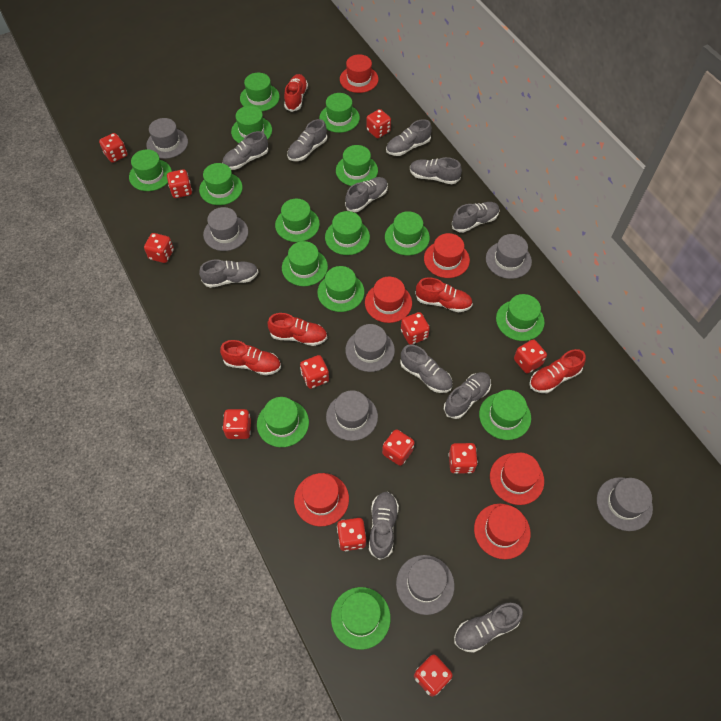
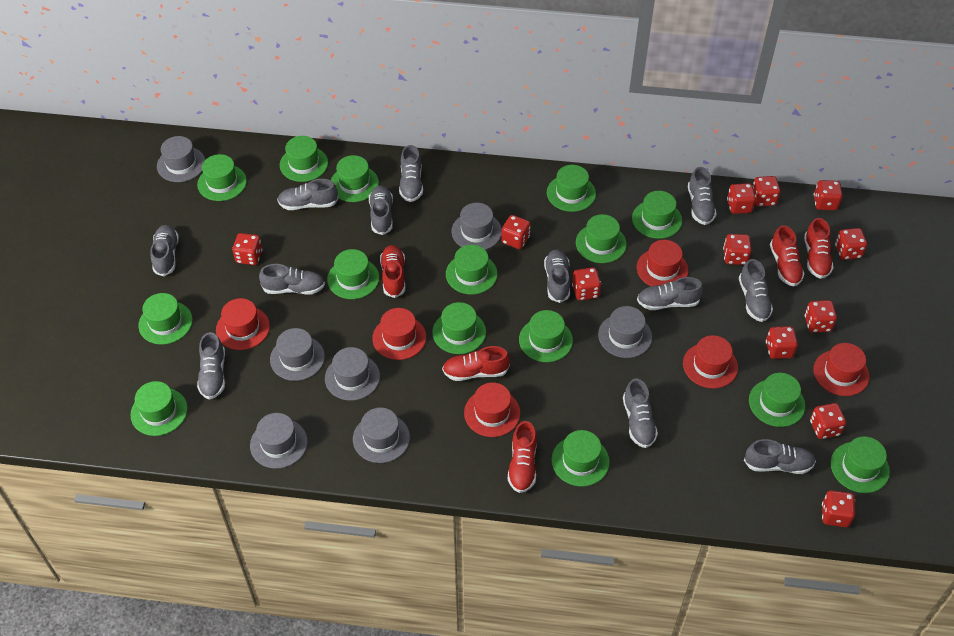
grey shoe: [199,259,259,288] [222,131,268,170] [287,119,327,161] [345,177,388,212] [369,492,399,560] [386,119,432,156] [400,344,453,393] [410,157,462,184] [444,372,491,419] [452,202,500,233] [454,602,523,653] = 11 -> [150,225,179,276] [197,332,225,400] [259,264,325,295] [277,179,339,210] [369,185,393,235] [399,145,423,202] [544,249,570,303] [623,378,658,448] [637,277,703,310] [688,167,716,225] [739,259,773,322] [744,439,816,474] = 12

